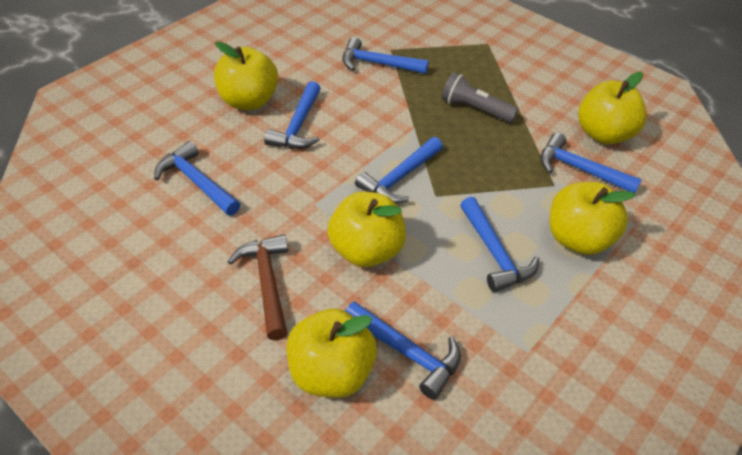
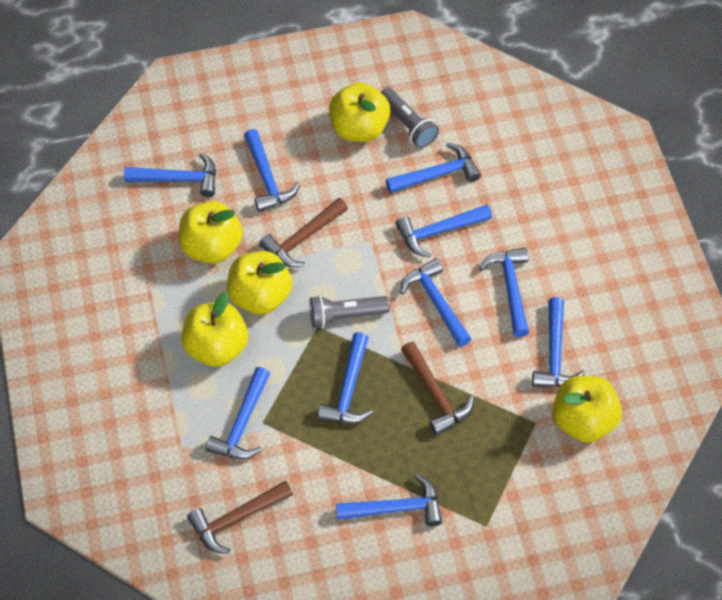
blue hammer: [154,141,240,216] [264,81,321,149] [342,37,429,74] [346,301,461,400] [355,137,443,203] [460,197,539,292] [540,133,642,194] = 7 -> [124,153,216,197] [205,367,270,460] [244,129,300,212] [318,332,373,424] [336,474,442,526] [386,143,481,193] [395,204,492,258] [400,258,472,347] [479,247,529,337] [532,297,586,387] = 10
brown hammer: [228,234,288,340] = 1 -> [187,480,293,554] [259,198,348,267] [401,341,474,435] = 3
grey flashlight: [442,72,519,123] = 1 -> [309,295,390,328] [381,87,439,148] = 2

